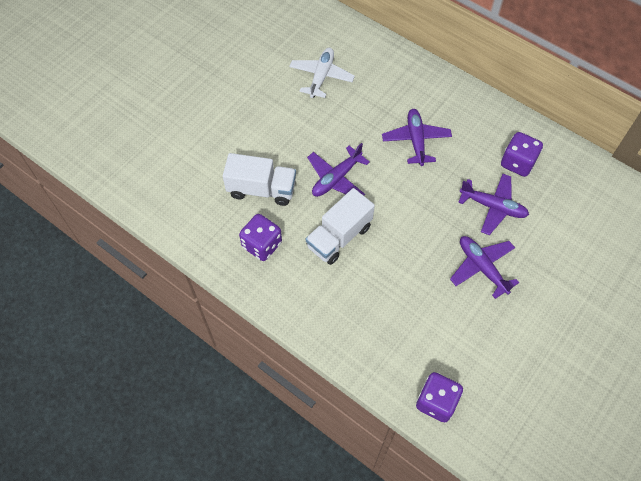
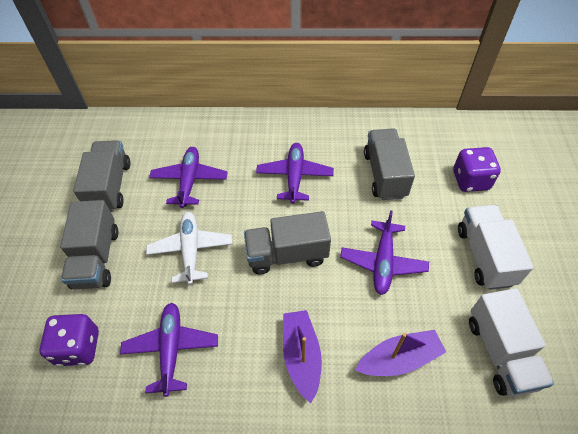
grey truck: none = 0 -> [60,200,118,289] [73,140,130,212] [244,211,331,274] [364,129,415,200] = 4
purple boat: none = 0 -> [283,310,322,403] [355,330,446,376] = 2
purple dice: [239,214,282,261] [416,372,463,422] [501,132,543,177] = 3 -> [39,314,99,367] [453,147,501,192] = 2

